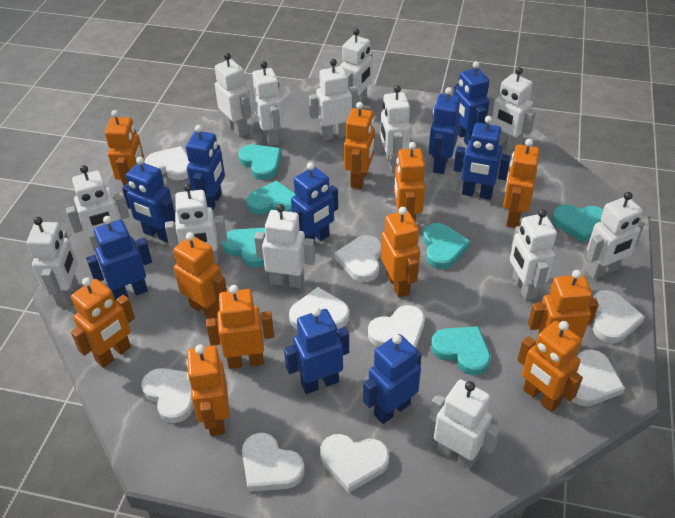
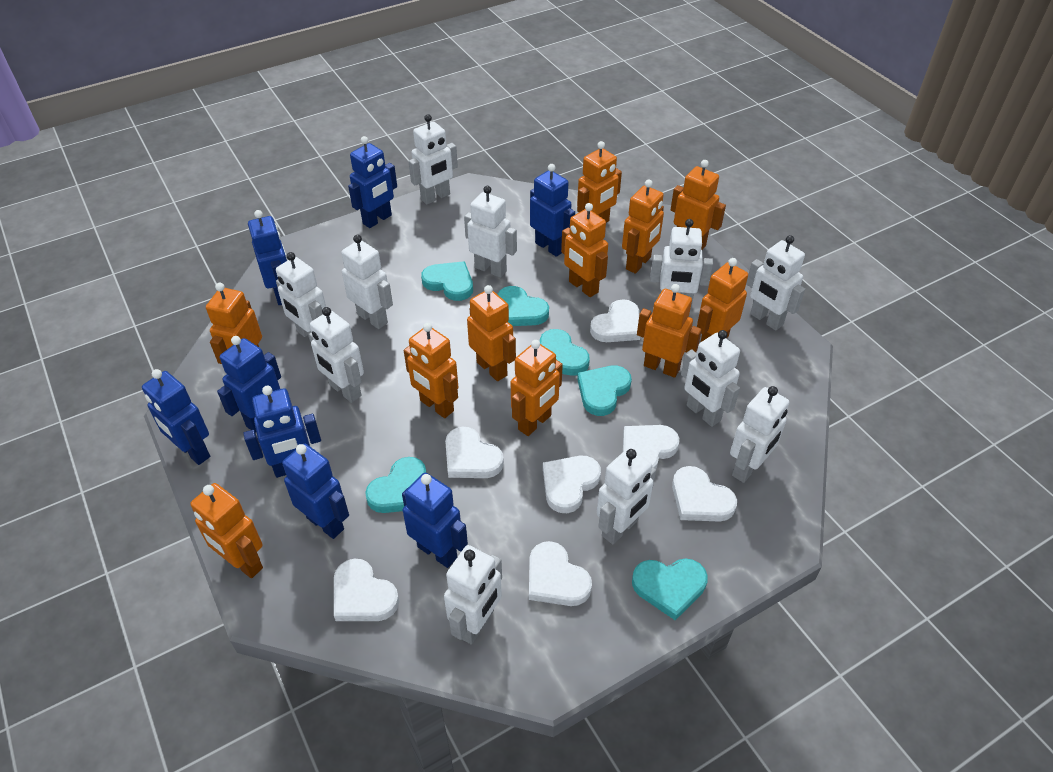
blue robot: [86,216,152,301] [122,157,175,242] [186,125,225,210] [284,307,349,394] [289,162,338,246] [363,334,422,424] [429,87,460,174] [453,61,490,145] [453,116,511,200] = 9 -> [142,369,210,465] [217,336,281,433] [243,386,321,478] [248,210,288,305] [282,444,349,539] [348,136,397,228] [402,473,468,568] [530,164,575,257] = 8
white heart: [141,368,194,423] [145,146,189,180] [242,433,305,492] [289,287,349,330] [320,434,389,493] [335,235,381,282] [368,305,425,348] [572,349,625,406] [593,290,645,343] = 9 -> [334,559,399,621] [445,427,504,478] [529,541,592,606] [543,456,601,513] [590,299,640,342] [623,425,680,469] [672,466,737,522] = 7
white robot: [27,217,78,307] [66,165,129,251] [165,183,227,264] [215,53,251,137] [252,61,283,146] [254,204,315,288] [309,59,358,141] [340,28,372,103] [380,85,411,172] [430,380,501,470] [487,67,536,152] [510,209,557,301] [586,192,645,279] = 13 -> [276,252,326,342] [309,307,364,403] [342,235,393,329] [409,114,458,205] [444,545,502,644] [464,186,517,278] [597,448,656,544] [650,219,713,307] [681,330,740,427] [730,386,789,483] [746,235,805,330] = 11

